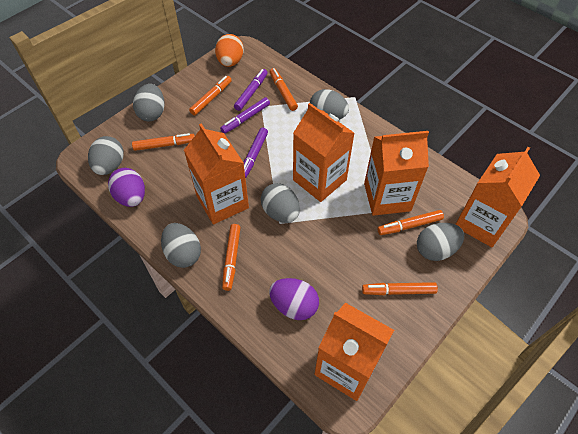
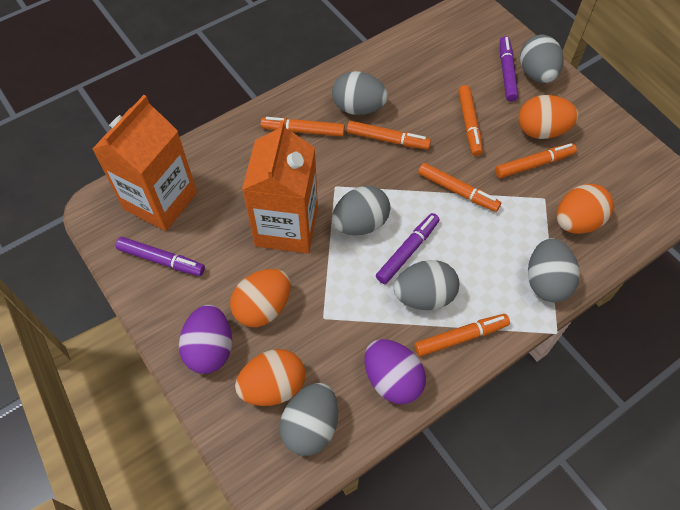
orange carton: [184,123,249,225] [293,103,355,202] [315,303,394,401] [364,131,429,216] [455,147,540,247] = 5 -> [92,95,197,231] [242,120,318,253] = 2
orange egg: [215,34,244,67] = 1 -> [230,269,291,327] [235,349,305,406] [519,95,578,139] [557,184,614,234] = 4

